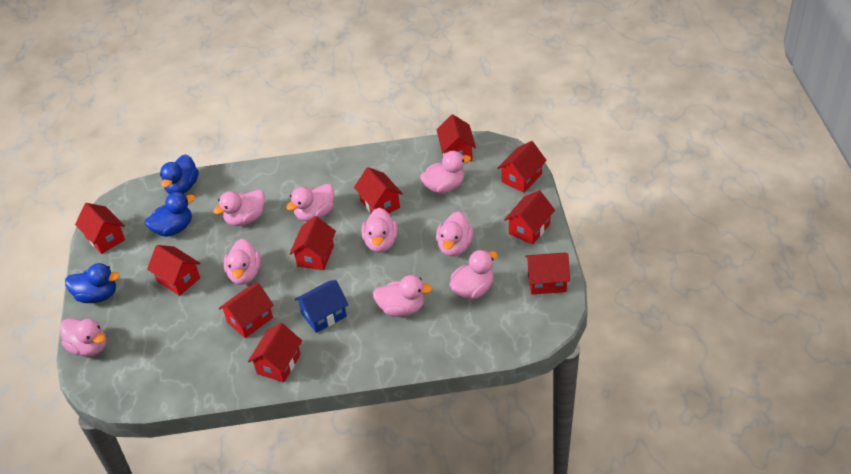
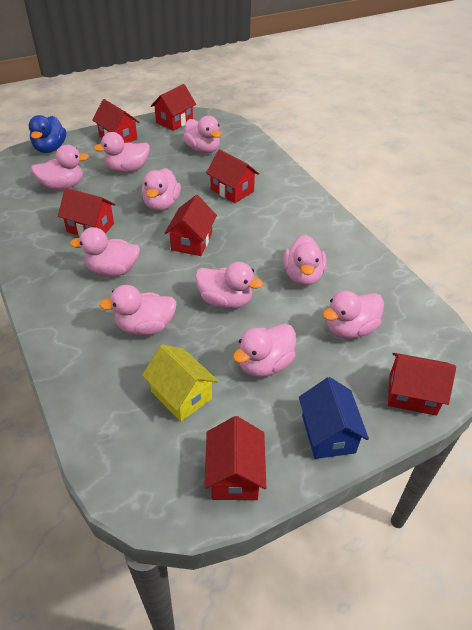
blue duck: [65,263,120,303] [145,192,195,237] [160,154,199,194] = 3 -> [29,115,66,153] = 1
pink duck: [60,318,106,357] [213,190,265,226] [224,239,261,285] [286,184,334,222] [361,208,398,252] [373,275,433,317] [420,151,471,194] [436,211,474,256] [449,250,498,299] = 9 -> [31,145,89,190] [70,227,140,277] [93,132,150,173] [99,285,177,336] [142,168,181,211] [183,116,221,153] [195,262,263,309] [233,324,296,377] [283,235,326,286] [322,291,384,339] = 10
red house: [75,203,125,254] [147,245,200,296] [219,283,274,338] [248,323,302,382] [289,216,336,270] [354,167,403,214] [437,115,476,161] [497,141,547,193] [504,190,555,245] [525,252,570,295] = 10 -> [58,188,116,236] [92,99,140,143] [151,84,196,131] [165,195,217,256] [204,416,266,500] [206,149,259,203] [388,353,456,416] = 7
yellow house: none = 0 -> [142,344,218,422] = 1

